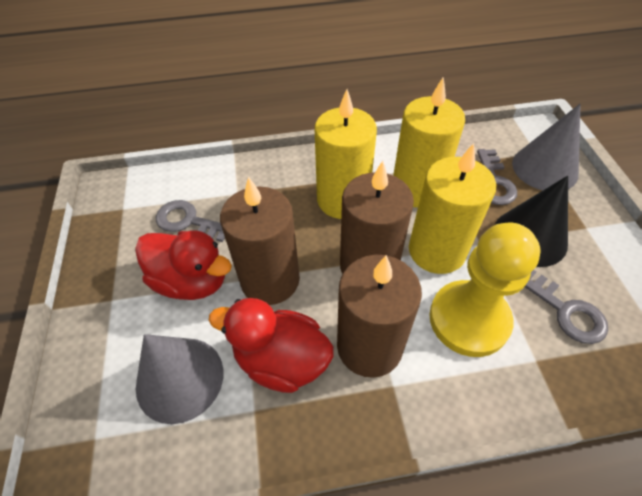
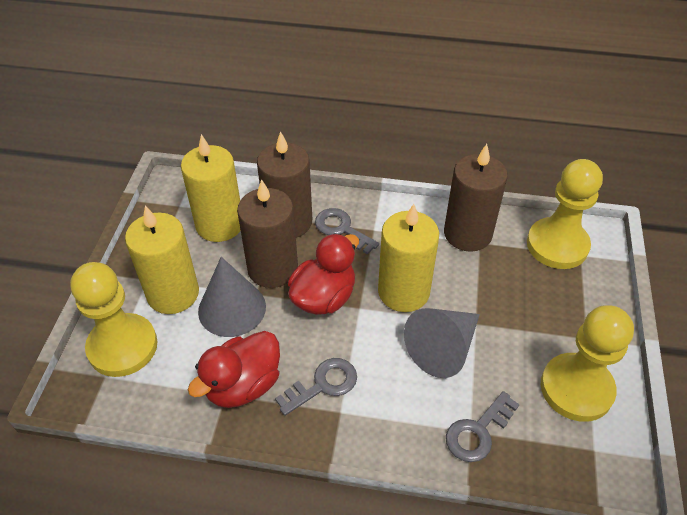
black cone: [495,175,568,267] = 1 -> none = 0
yellow pawn: [429,223,540,357] = 1 -> [70,262,158,377] [527,159,603,269] [541,305,634,422] = 3

